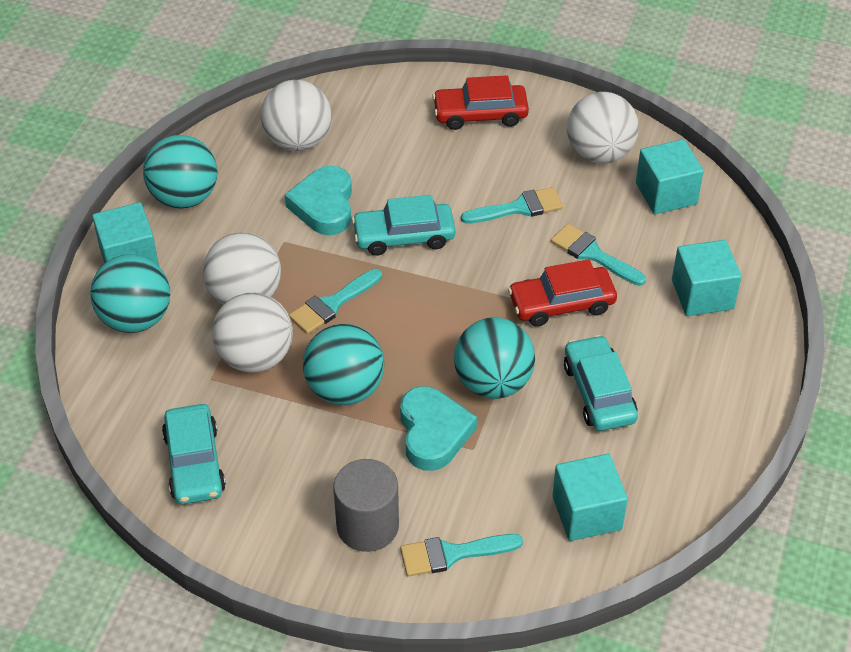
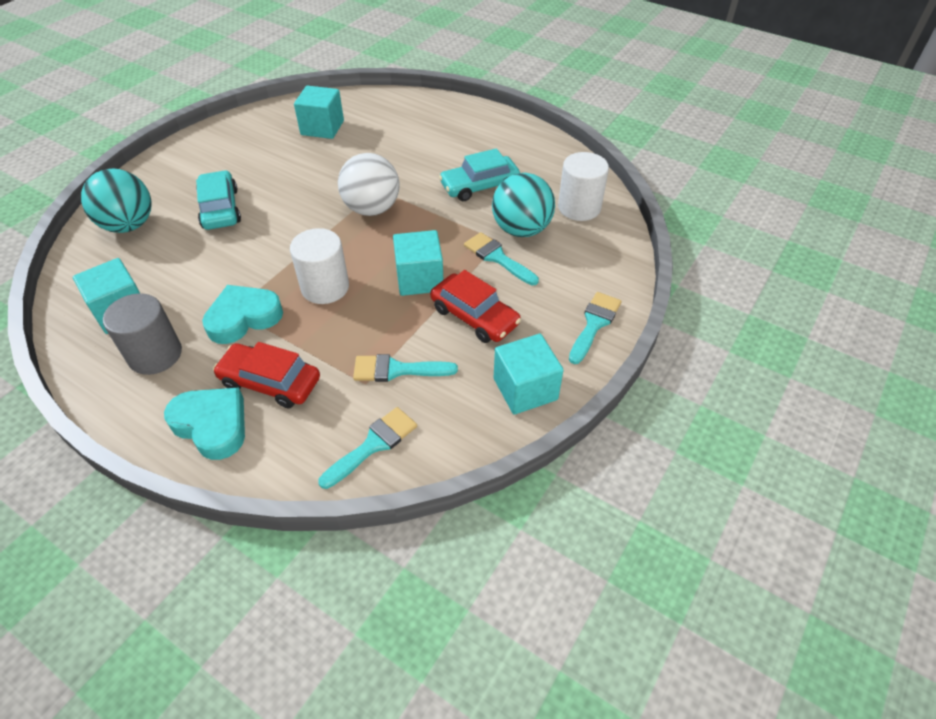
turquoise ball: [90,254,170,333] [143,135,217,208] [303,324,384,405] [454,318,535,399] = 4 -> [81,168,151,233] [492,173,555,237] = 2
turquoise car: [162,404,226,504] [352,195,455,256] [564,335,638,431] = 3 -> [196,170,241,230] [439,148,520,201] = 2
white ball: [203,232,281,305] [212,293,293,373] [260,80,332,151] [567,92,639,164] = 4 -> [338,153,399,216] = 1
white cylinder: none = 0 -> [290,228,349,304] [558,152,609,221] = 2

